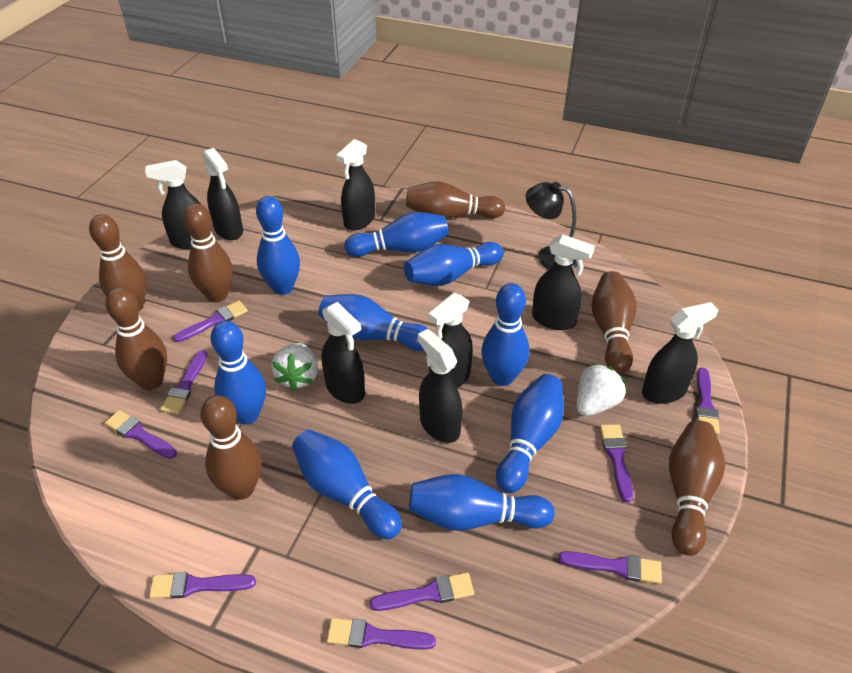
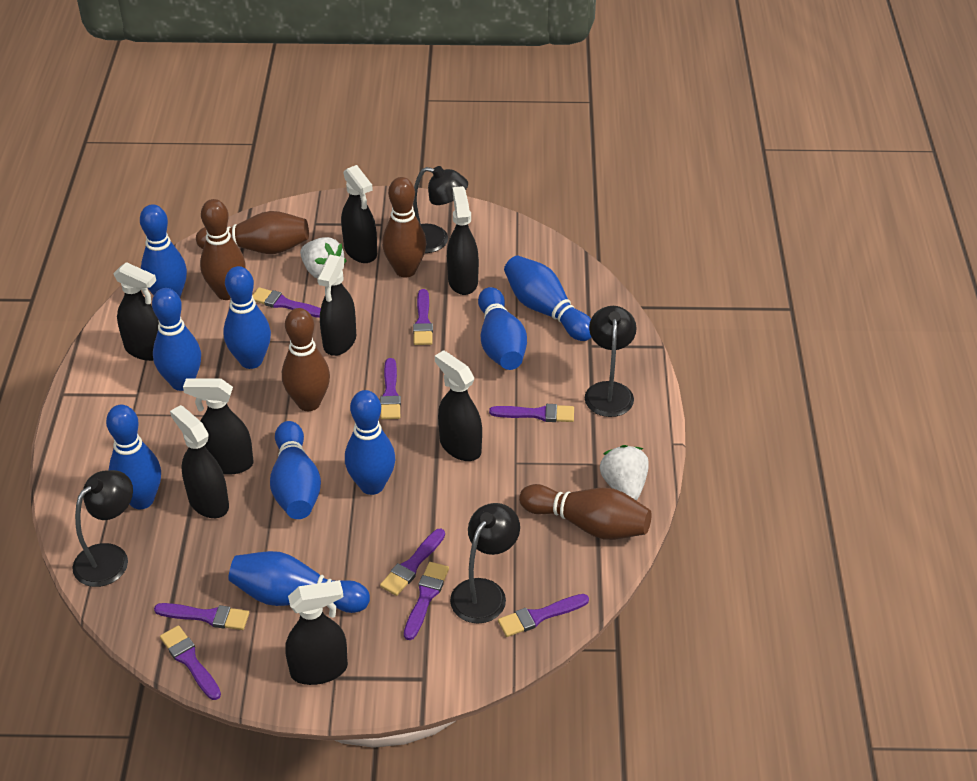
black lamp: [526,182,577,269] = 1 -> [72,470,133,587] [413,166,468,253] [450,503,520,624] [585,306,637,417] = 4
brown bowling pin: [89,214,147,312] [105,287,167,390] [183,203,233,302] [200,395,262,500] [406,181,505,219] [591,271,636,374] [669,420,725,556] = 7 -> [196,211,309,254] [200,199,246,300] [282,308,330,411] [382,177,427,278] [519,484,652,540] = 5

